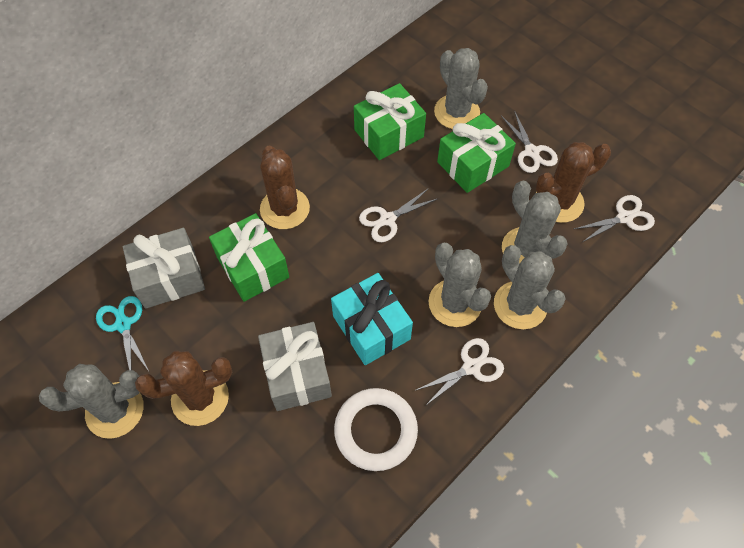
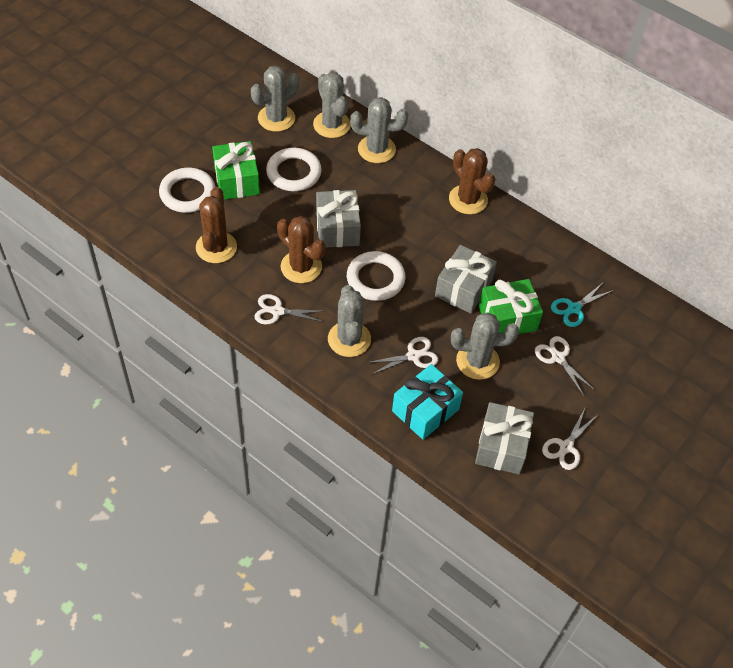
green gift: [209,213,289,302] [354,83,426,160] [437,113,516,193] = 3 -> [212,141,260,200] [479,279,543,334] = 2
grey gift: [123,228,205,309] [258,322,332,411] = 2 -> [316,190,361,247] [435,245,497,314] [475,402,534,474] = 3
white ring: [334,388,418,471] = 1 -> [159,168,216,213] [266,148,322,191] [347,251,405,301] = 3

